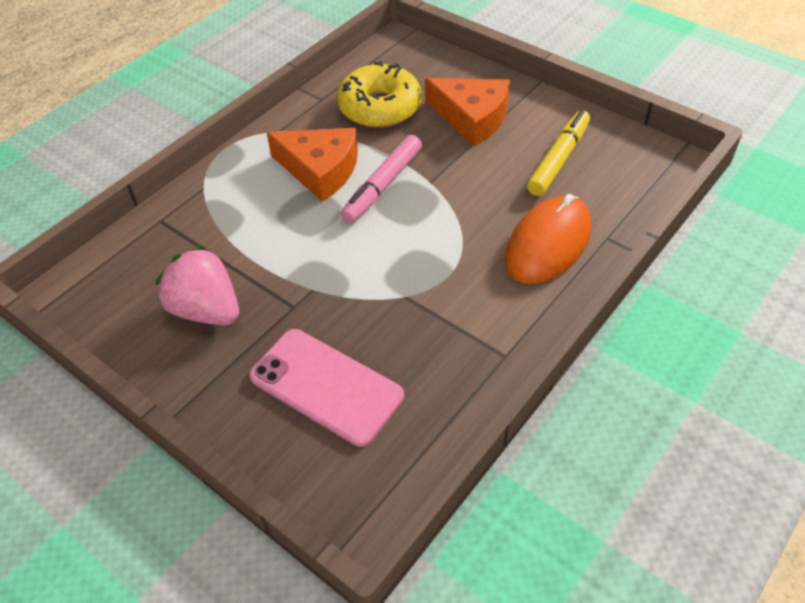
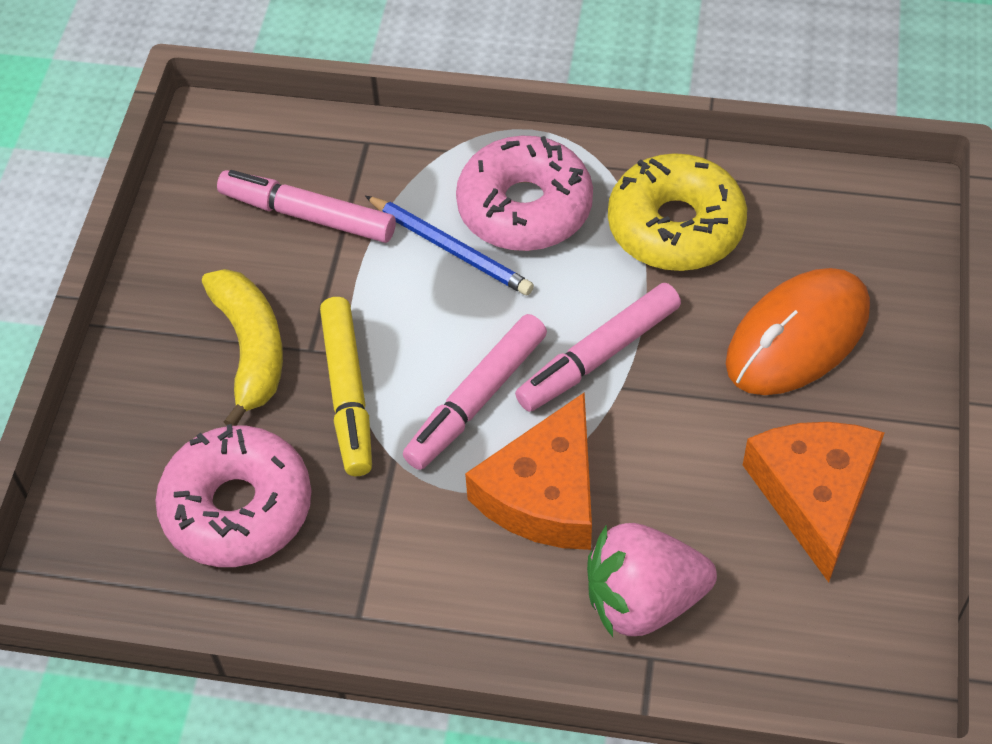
blue pencil: none = 0 -> [365,196,534,295] = 1
pink donut: none = 0 -> [156,424,311,567] [456,136,593,251] = 2
pink marker: [341,135,422,223] = 1 -> [217,170,396,243] [403,314,547,470] [515,283,681,412] = 3
pink phone: [249,329,404,447] = 1 -> none = 0
yellow banana: none = 0 -> [202,269,283,426] = 1

